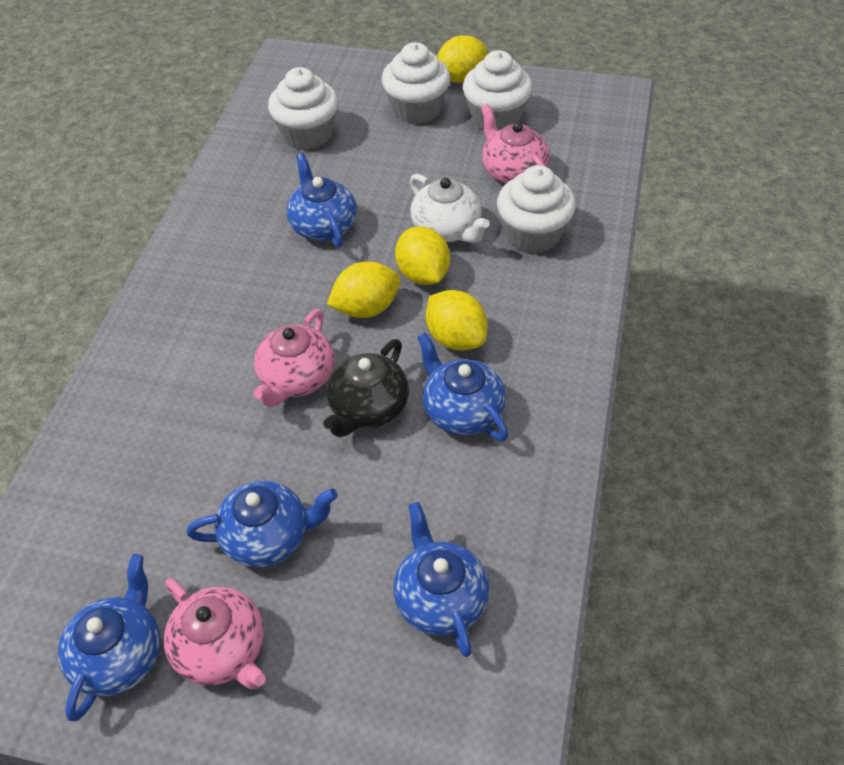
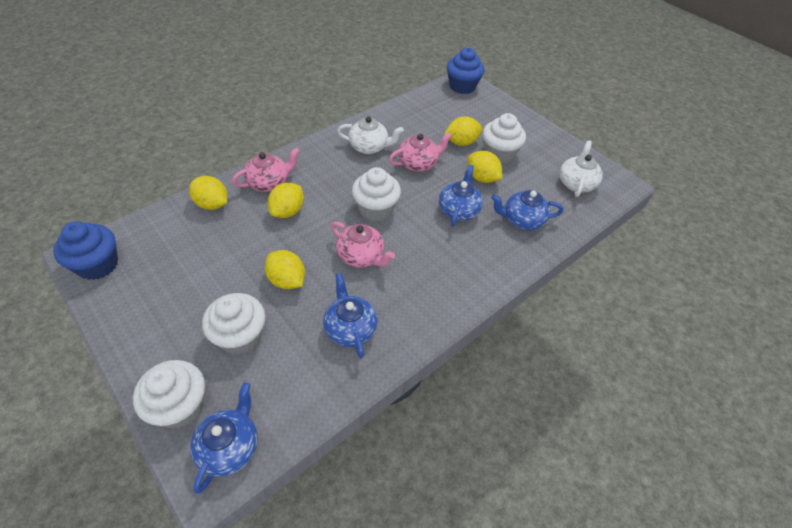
black teapot: [323,339,409,438] = 1 -> none = 0
blue cupcake: none = 0 -> [53,221,118,280] [447,48,485,94] = 2
blue teapot: [58,554,161,721] [187,480,338,568] [287,153,357,248] [394,502,490,657] [417,333,509,442] = 5 -> [190,383,258,494] [323,273,378,358] [439,165,483,227] [491,190,563,230] = 4
white teapot: [410,174,489,243] = 1 -> [337,116,404,154] [560,140,603,197] = 2
yellow lemon: [327,262,400,318] [395,226,450,285] [426,290,487,351] [437,35,487,83] = 4 -> [189,176,228,210] [265,250,305,289] [268,183,304,218] [444,116,482,146] [468,151,502,183] = 5

